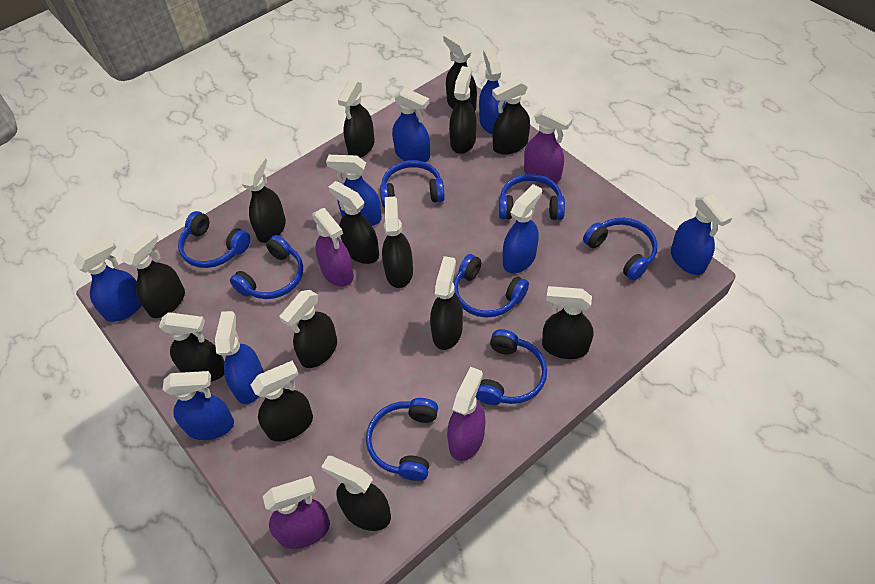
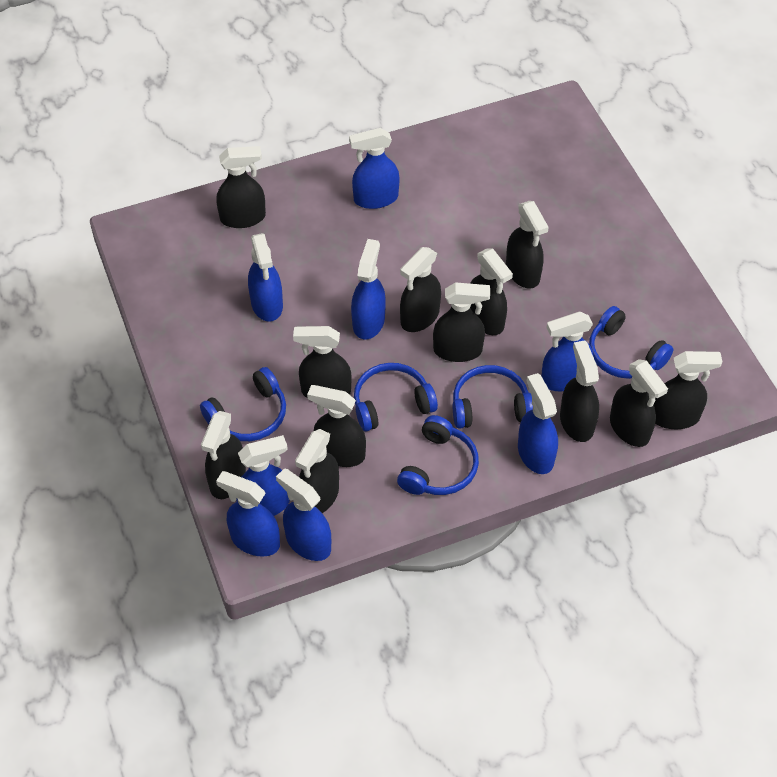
black spray bottle: [121,229,185,318] [159,312,225,382] [241,154,286,243] [251,361,313,441] [279,290,337,368] [321,456,391,531] [329,181,379,264] [338,80,375,158] [382,196,413,288] [430,256,463,350] [443,32,477,110] [449,66,476,154] [492,78,530,155] [542,286,593,359] = 14 -> [201,411,246,499] [216,146,266,228] [293,326,352,398] [295,429,339,513] [307,385,366,467] [400,247,441,332] [433,282,490,362] [470,248,513,335] [506,201,549,289] [560,340,599,442] [610,359,668,447] [654,351,723,429] = 12
blue headphones: [178,211,250,268] [230,235,303,299] [366,398,438,481] [380,160,445,207] [454,254,529,318] [476,329,547,405] [499,174,565,220] [583,218,658,281] = 8 -> [200,367,286,441] [354,363,438,431] [397,415,479,495] [453,365,533,429] [589,306,674,379] = 5
purple spray bottle: [263,476,330,549] [312,208,354,287] [447,367,485,461] [524,106,572,184] = 4 -> none = 0

